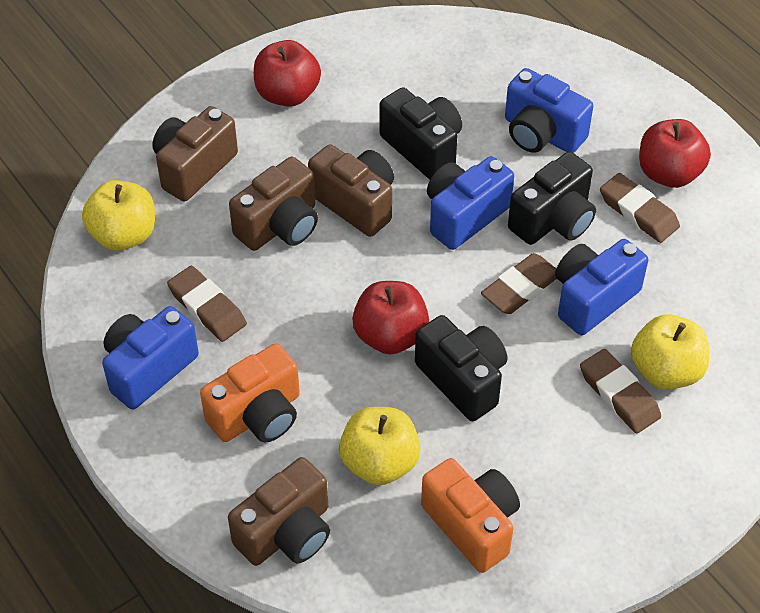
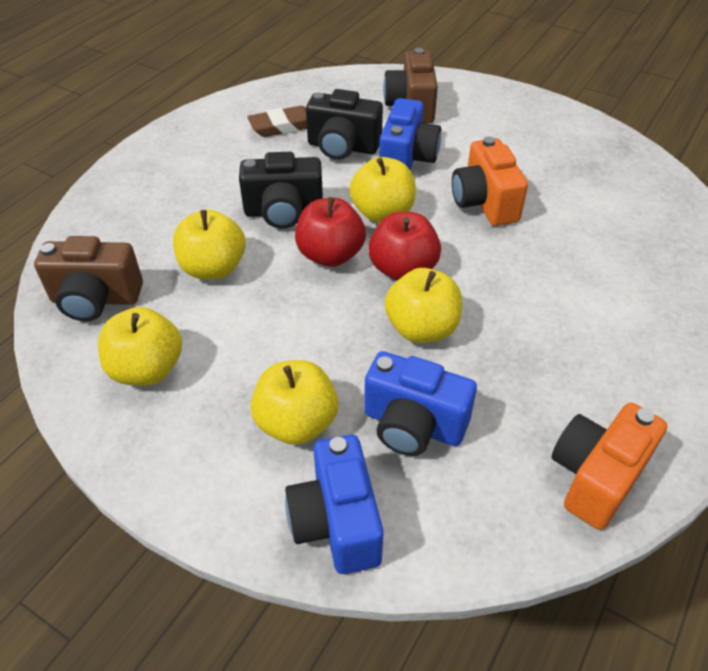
black camera: [380,87,462,180] [415,315,507,421] [508,151,596,245] = 3 -> [239,152,323,229] [306,89,383,160] = 2
blue camera: [102,306,199,410] [427,156,514,250] [505,68,593,153] [555,239,648,335] = 4 -> [285,434,384,574] [364,351,477,456] [379,98,441,170] = 3
brown camera: [152,106,238,201] [228,457,330,566] [229,157,318,251] [308,144,394,237] = 4 -> [34,236,143,321] [383,48,438,124] = 2
brown eraser: [167,266,247,342] [481,253,557,314] [580,349,661,433] [600,173,680,243] = 4 -> [247,106,307,137] = 1
red apple: [254,40,321,107] [352,281,429,354] [639,119,711,188] = 3 -> [295,197,366,267] [368,212,441,281] = 2
yellow apple: [82,180,155,251] [339,407,421,485] [631,314,709,390] = 3 -> [98,307,182,386] [173,210,246,280] [251,360,338,445] [350,157,416,223] [385,268,462,343] = 5

